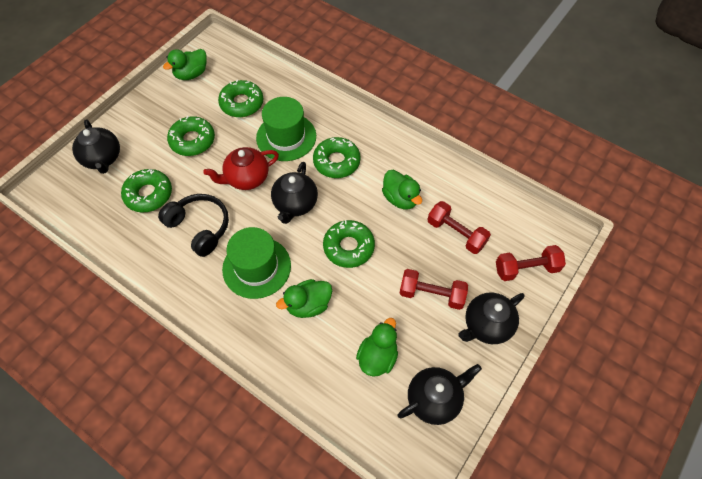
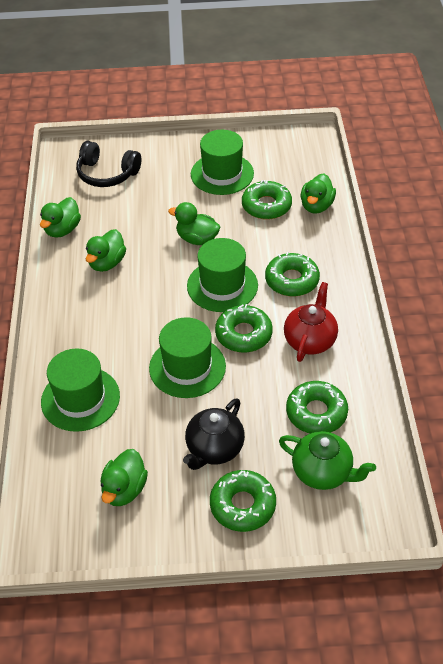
black teapot: [72,119,120,174] [271,162,318,224] [397,364,482,425] [458,292,525,344] = 4 -> [183,398,245,470] = 1
green duck: [163,49,207,80] [276,279,332,318] [356,318,398,377] [382,170,422,209] = 4 -> [40,197,81,238] [86,229,126,272] [100,449,148,506] [168,202,220,245] [301,173,336,214] = 5
green hat: [222,227,291,299] [256,97,316,161] = 2 -> [41,348,120,432] [149,317,226,398] [187,238,258,312] [191,130,254,195] = 4
green teapot: none = 0 -> [279,431,376,490] = 1
red dumbbell: [399,269,468,310] [427,201,491,254] [496,245,566,281] = 3 -> none = 0

